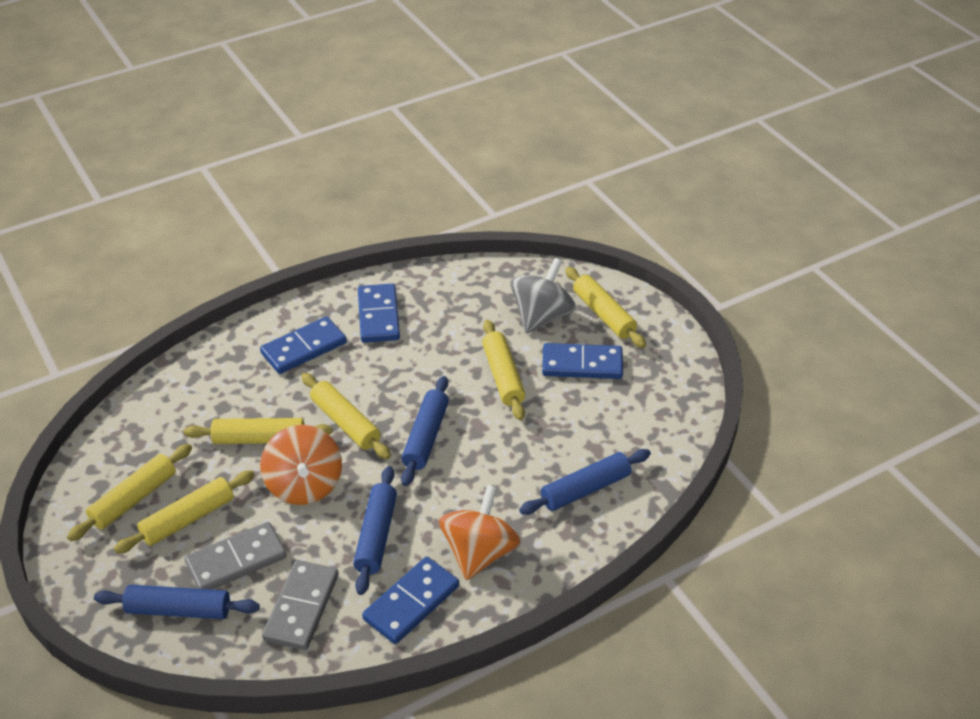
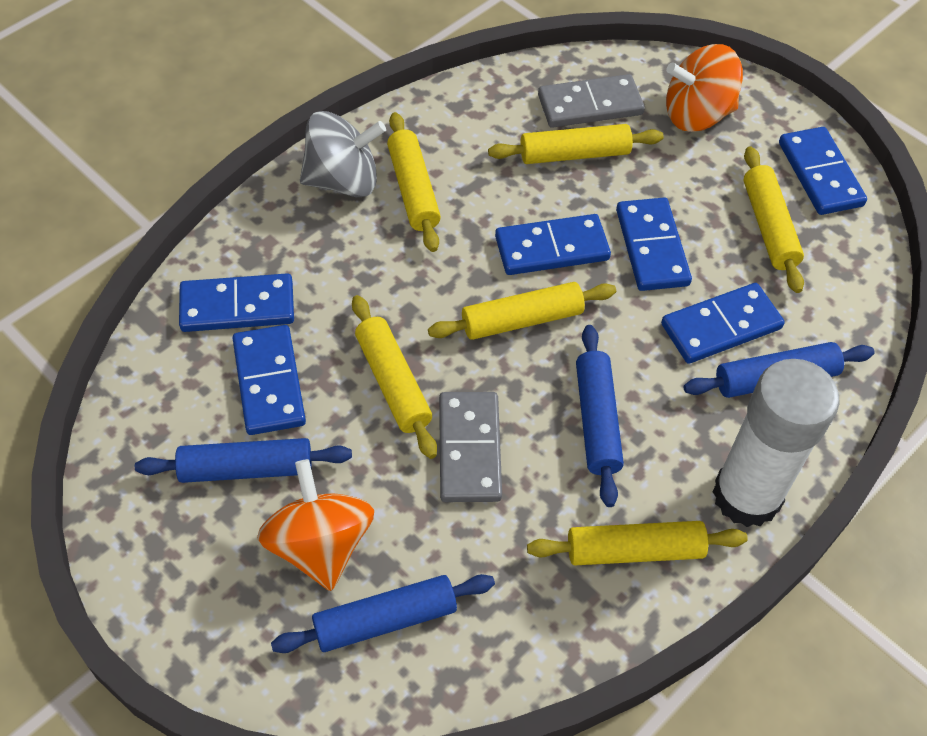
blue domino: [260,317,347,374] [358,284,400,343] [362,557,459,644] [542,343,623,379] = 4 -> [179,273,294,332] [233,325,306,435] [495,214,611,275] [616,198,692,291] [661,283,784,364] [779,127,867,215] = 6
white glue stick: none = 0 -> [713,359,840,527] = 1

